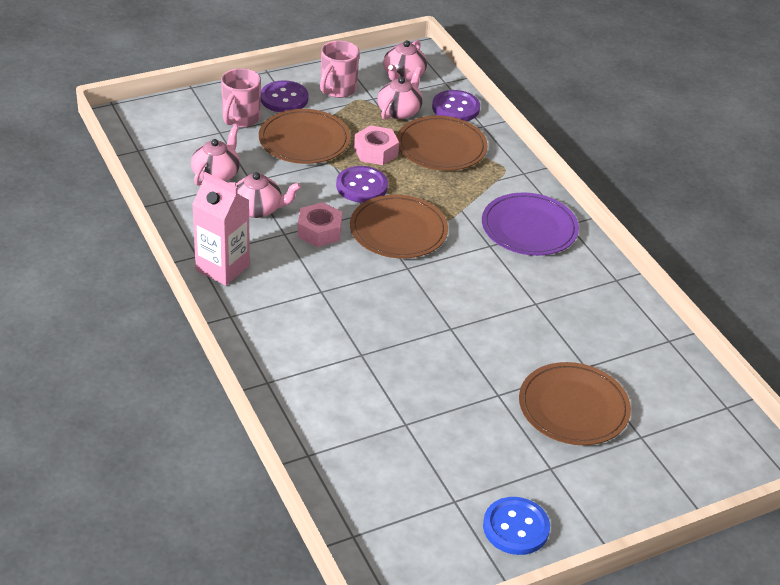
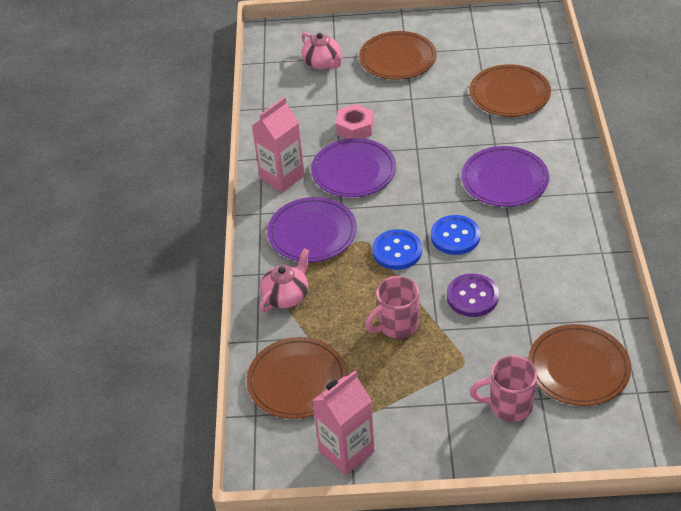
blue button: [483,497,550,555] = 1 -> [372,229,422,270] [431,215,480,255] = 2
pink carton: [192,172,250,286] = 1 -> [252,97,305,193] [312,371,375,475] = 2
pink nut: [297,202,342,247] [354,125,399,165] = 2 -> [336,104,373,139] = 1
pink teapot: [191,126,240,186] [228,172,301,218] [377,67,423,120] [383,40,427,81] = 4 -> [259,248,310,313] [301,32,343,69] = 2
purple button: [261,80,309,112] [336,166,388,203] [432,90,480,121] = 3 -> [447,273,499,317] = 1
purple plate: [482,193,579,256] = 1 -> [267,197,357,262] [311,138,396,197] [461,146,549,207] = 3

